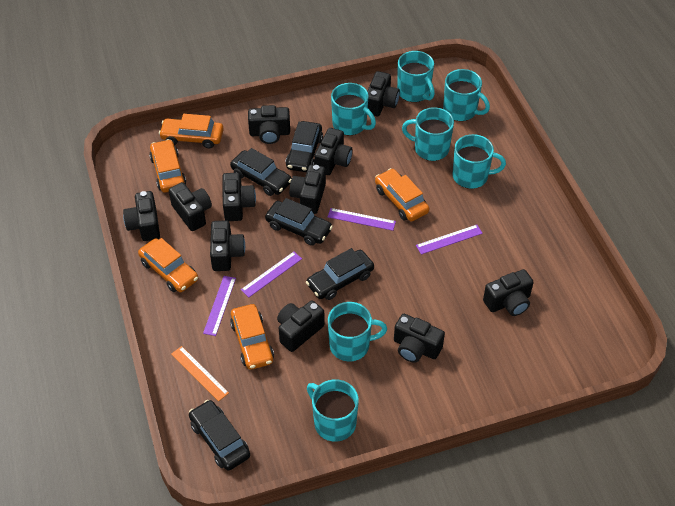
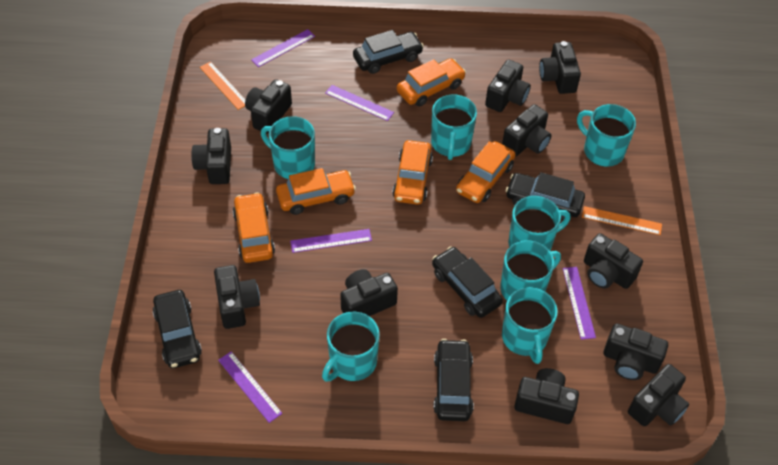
orange ruler: [171,346,229,401] = 1 -> [200,62,246,110] [582,206,662,235] = 2
purple ruler: [203,276,236,336] [241,252,302,297] [328,208,396,231] [416,225,483,255] = 4 -> [218,351,282,423] [251,29,315,67] [290,229,372,253] [325,85,394,121] [563,267,596,340] = 5

